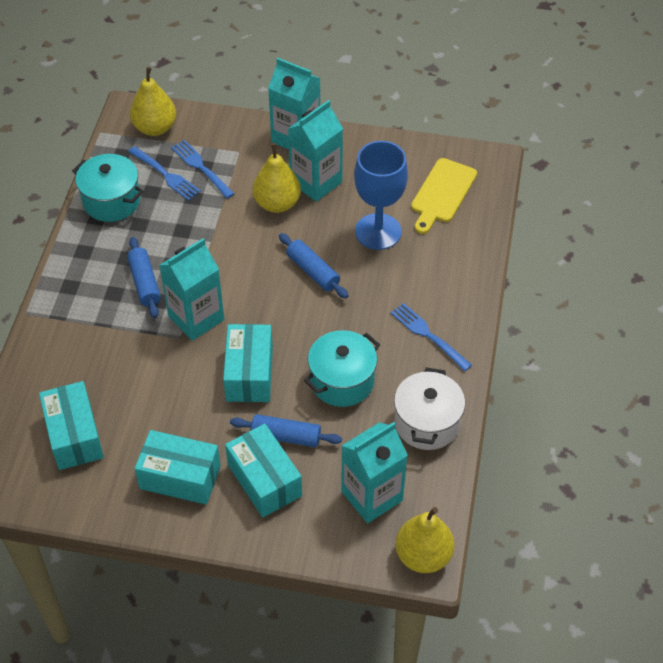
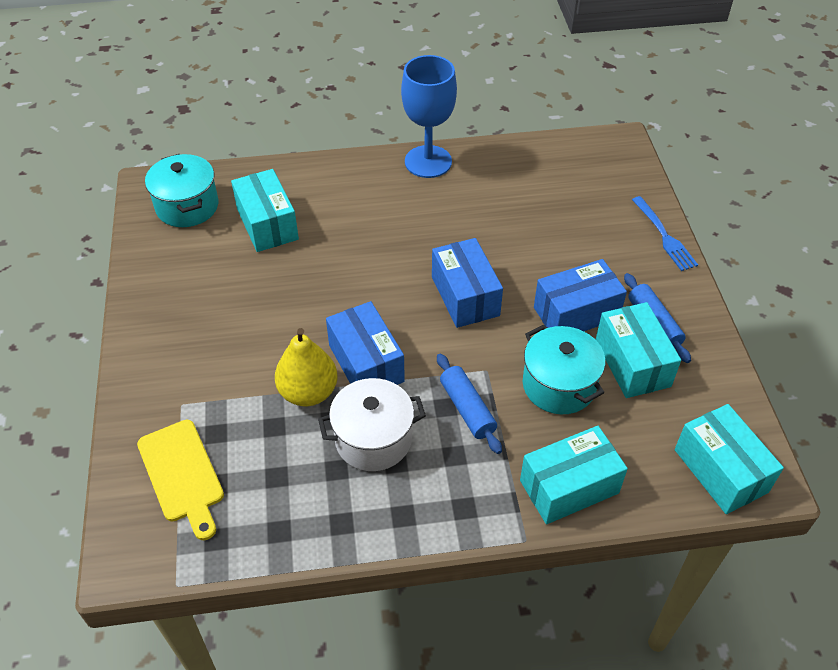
blue box: none = 0 -> [326,301,405,385] [432,238,503,328] [534,259,627,331] = 3
blue fork: [128,146,201,200] [171,140,235,199] [390,303,472,371] = 3 -> [632,196,698,271] = 1
blue rolling pin: [127,237,161,318] [230,414,342,447] [279,233,348,298] = 3 -> [437,354,502,454] [624,273,691,363] = 2
turquoise carton: [159,238,224,341] [268,58,320,149] [288,100,343,202] [341,422,408,523] = 4 -> none = 0
yellow pear: [130,67,176,136] [253,143,301,213] [396,507,454,573] = 3 -> [275,328,338,406] = 1

